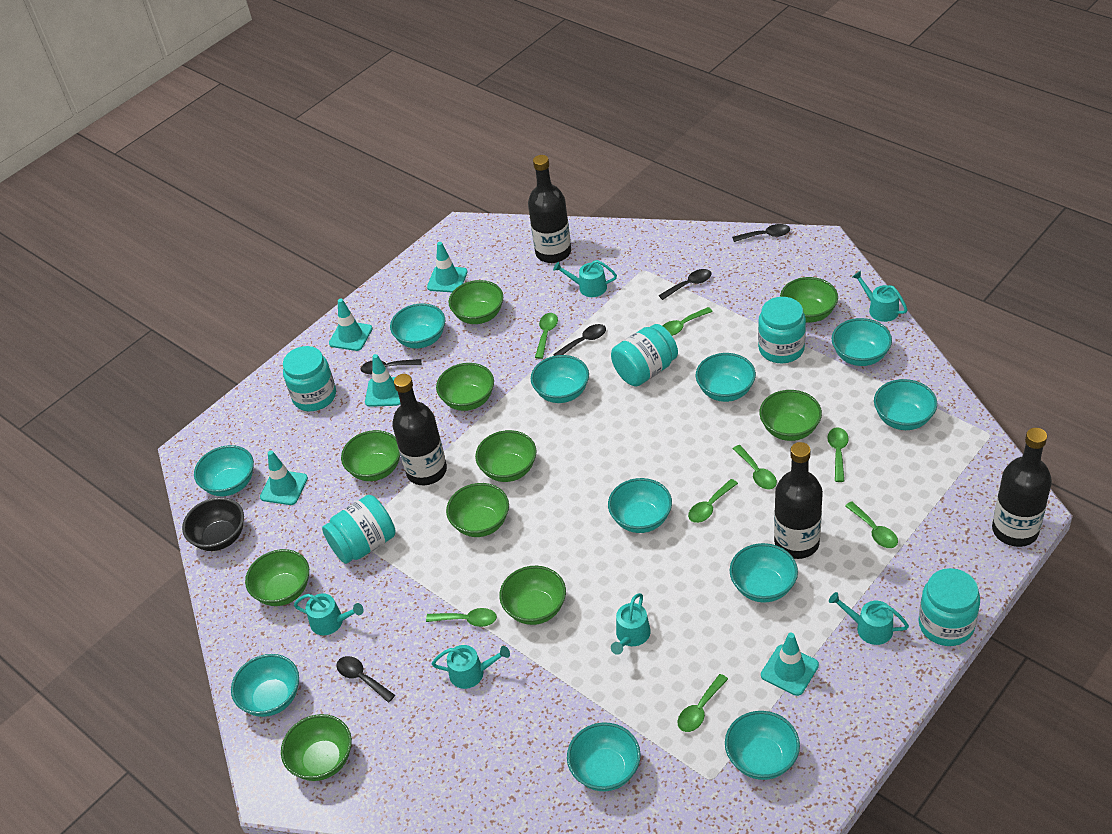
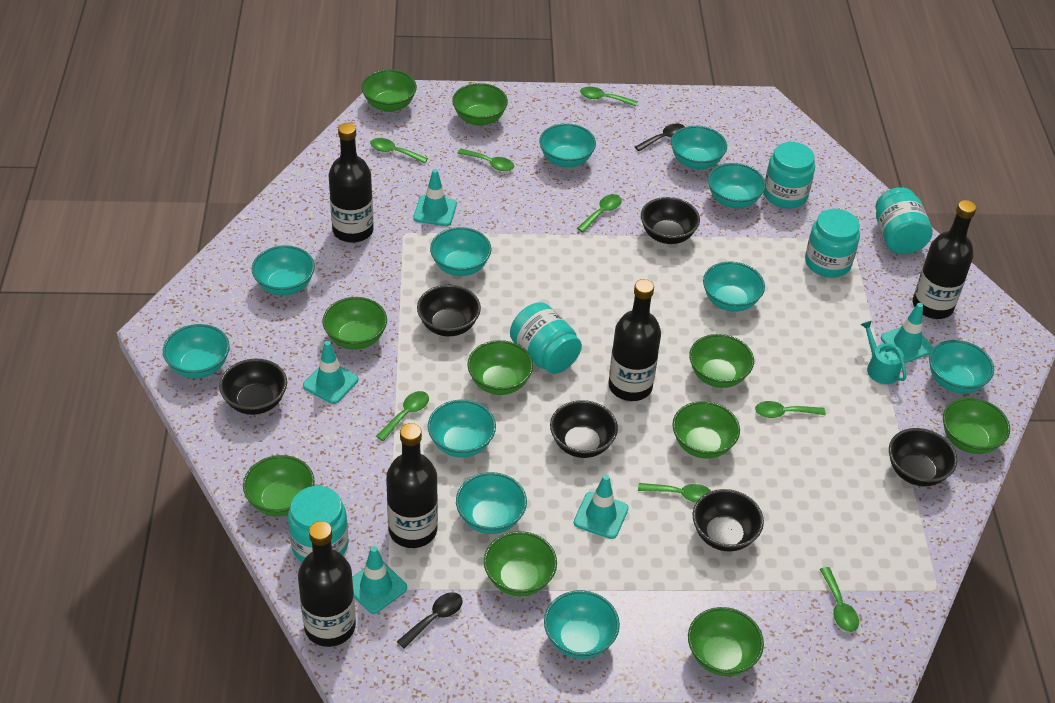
black bottle: [392,374,447,485] [528,155,571,263] [774,442,823,559] [992,428,1052,547] = 4 -> [298,521,356,647] [328,123,374,243] [386,423,438,548] [608,279,661,401] [913,200,976,319] = 5
black bowl: [182,497,244,551] = 1 -> [219,359,287,415] [417,285,481,336] [550,400,618,458] [641,197,700,244] [693,489,764,552] [889,428,957,486] = 6
black spoon: [336,656,395,703] [361,359,422,374] [553,324,606,356] [659,269,711,300] [732,224,790,242] = 5 -> [397,592,463,648] [635,123,685,151] = 2
turquoise watering can: [294,593,364,635] [432,645,510,689] [553,260,617,297] [611,593,651,655] [829,592,909,645] [852,271,908,322] = 6 -> [860,321,907,384] = 1

